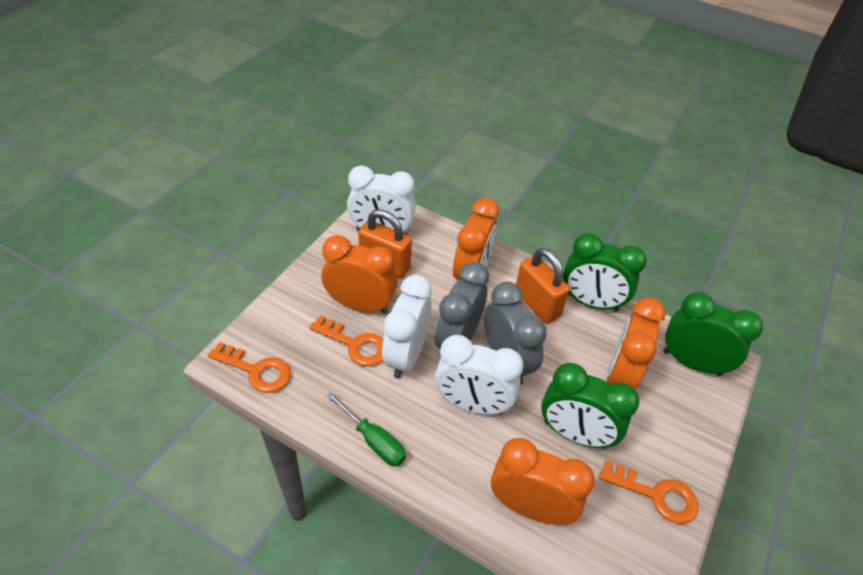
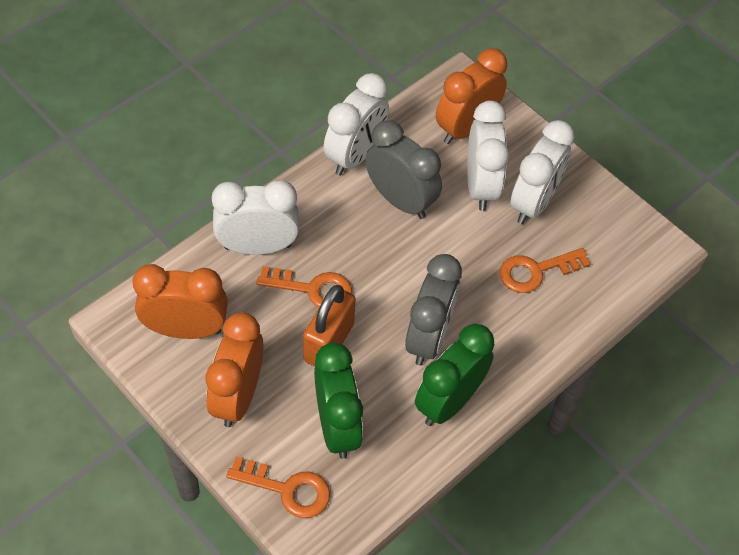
green clock: [541,363,639,448] [563,233,647,311] [663,292,763,376] = 3 -> [314,343,363,459] [415,324,494,426] = 2
green screwdriver: [326,392,406,466] = 1 -> none = 0
orange clock: [322,235,398,314] [453,198,499,280] [491,438,595,525] [607,297,666,390] = 4 -> [133,264,228,339] [205,312,263,427] [436,48,507,144] = 3
orange padlock: [358,209,412,279] [516,248,570,324] = 2 -> [303,285,356,367] = 1
white clock: [347,165,416,235] [382,275,432,379] [434,335,524,415] = 3 -> [212,180,299,255] [324,73,389,175] [467,100,509,211] [510,120,575,224] = 4

